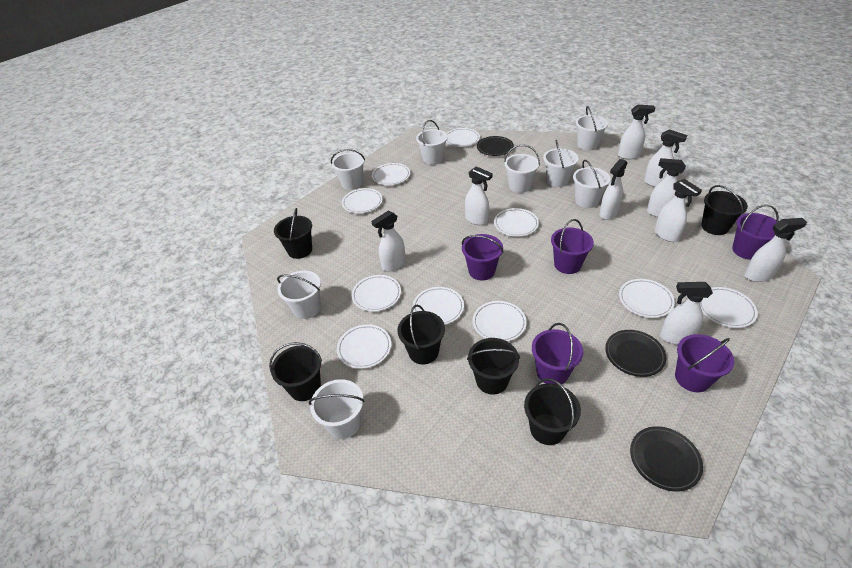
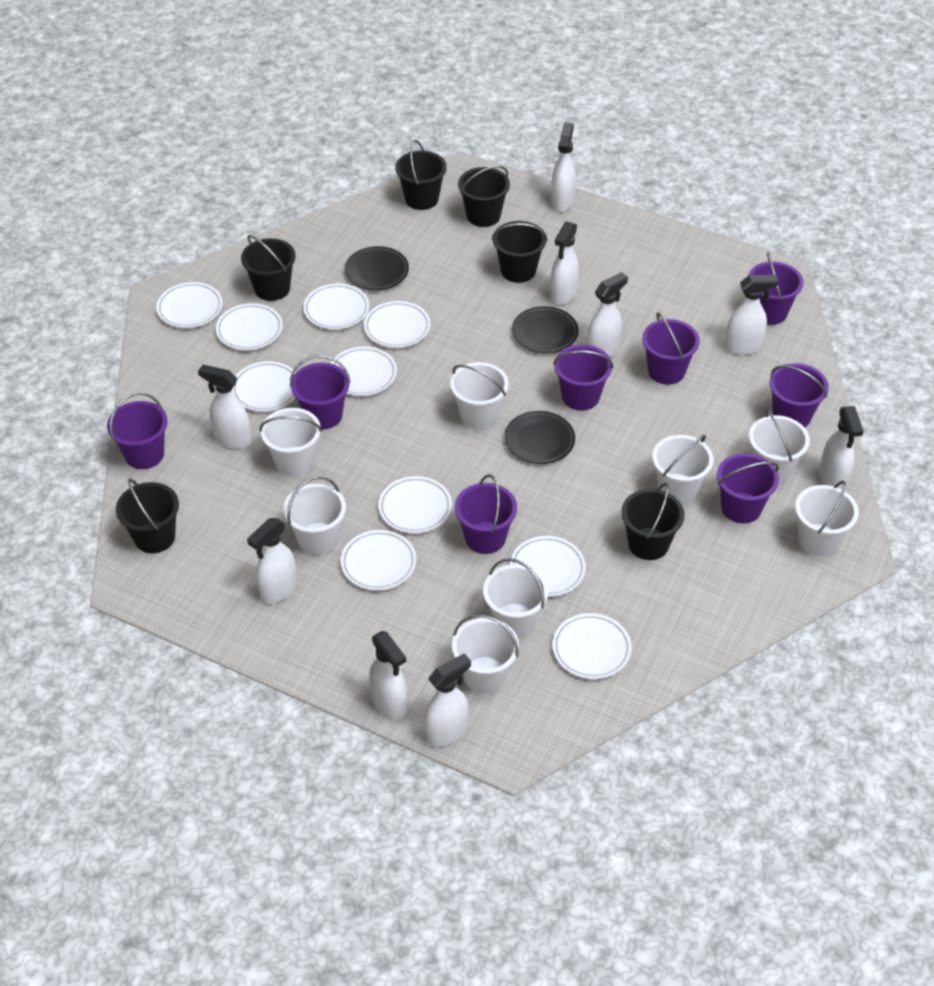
purple bucket: [462,234,503,280] [532,323,583,385] [551,219,594,274] [675,334,734,392] [732,204,779,260] = 5 -> [107,392,167,469] [290,355,351,430] [455,474,517,554] [553,344,613,411] [642,312,700,385] [717,453,779,523] [748,252,804,325] [770,363,829,427] = 8

